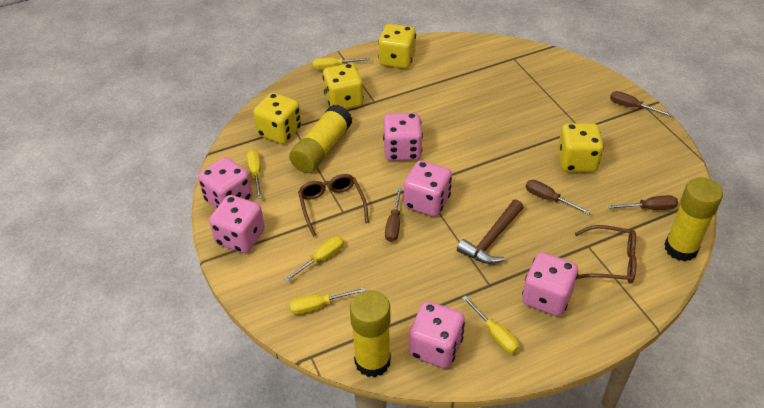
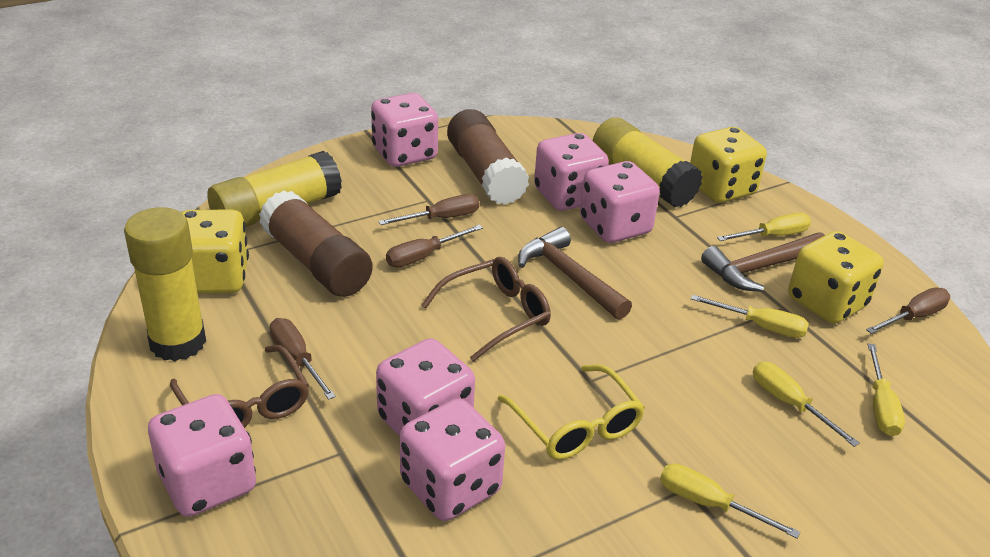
brown glue stick: none = 0 -> [259,190,373,297] [447,109,529,205] = 2
brown hammer: [457,199,524,264] = 1 -> [518,227,632,320] [701,232,825,292] = 2
yellow dice: [253,93,302,144] [322,63,364,109] [378,24,416,69] [558,123,604,172] = 4 -> [181,210,249,293] [690,127,767,203] [788,231,883,324] = 3
yellow glasses: none = 0 -> [498,364,645,460] = 1

